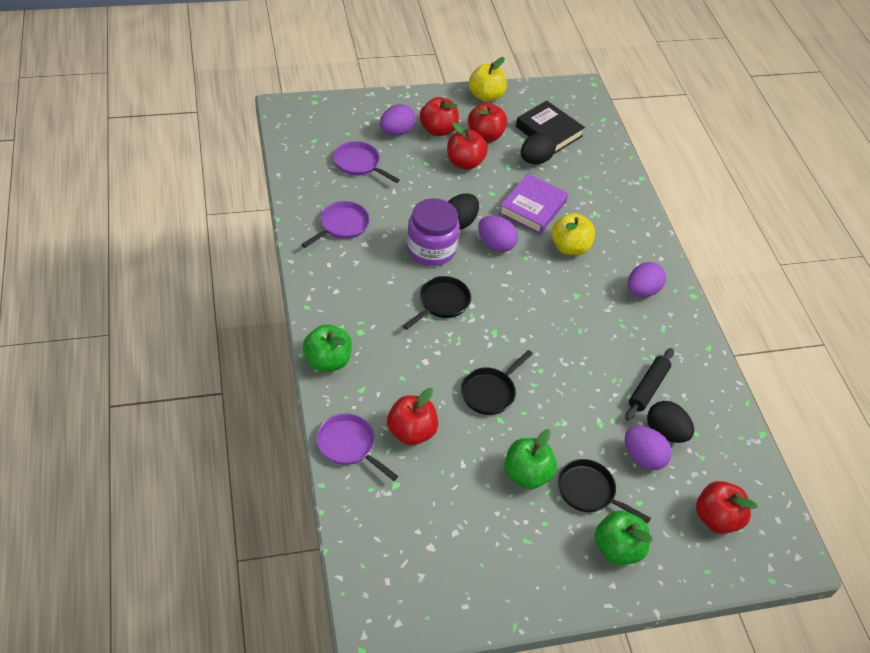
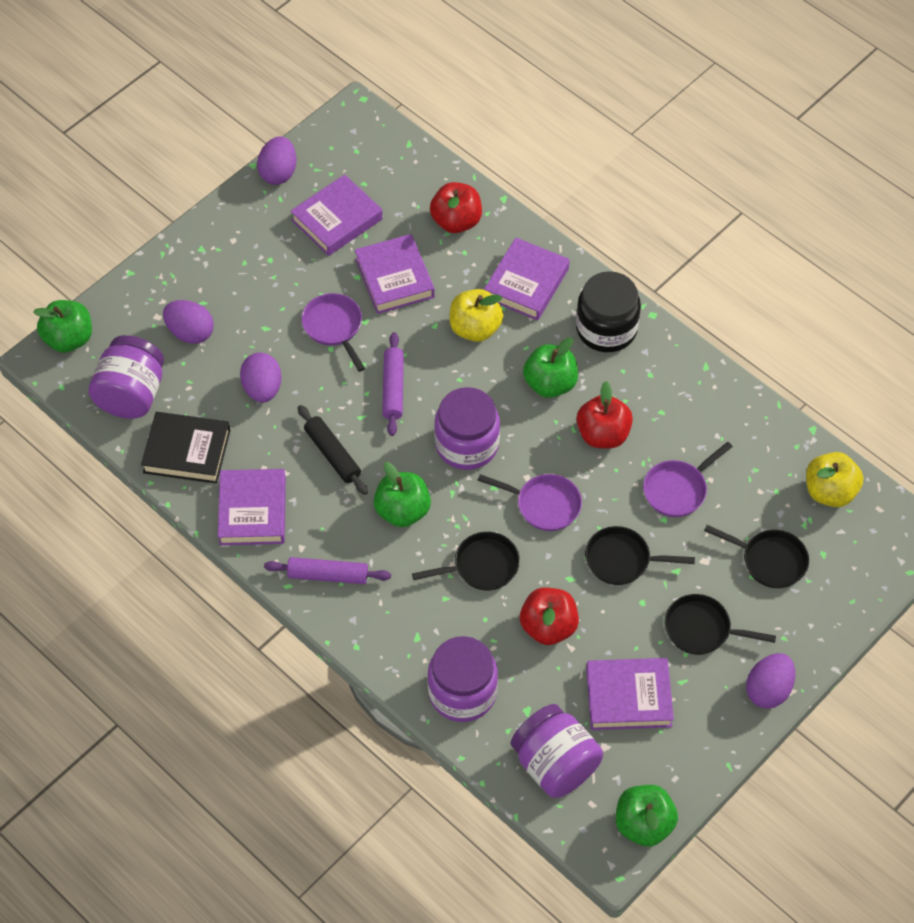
black egg: [448,193,479,229] [521,133,556,164] [647,401,694,443] = 3 -> none = 0
black jar: none = 0 -> [576,271,641,352] = 1
black pan: [403,276,471,330] [461,350,533,415] [558,459,651,523] = 3 -> [412,532,520,591] [585,526,695,585] [664,594,776,655] [704,525,809,588] = 4
green apple: [303,324,352,372] [504,429,557,489] [595,510,652,565] = 3 -> [33,300,92,353] [373,462,431,527] [523,337,578,398] [616,785,678,847] = 4
purple book: [499,174,568,234] = 1 -> [218,469,286,545] [290,175,383,256] [355,234,435,314] [484,238,570,320] [586,658,674,730] = 5
purple jar: [406,198,460,266] = 1 -> [88,335,164,419] [427,636,498,722] [434,387,500,470] [511,704,603,798] = 4
purple rolling pin: none = 0 -> [264,557,391,584] [382,332,404,436] = 2
red apple: [387,388,438,445] [419,97,459,136] [447,122,488,170] [468,103,507,142] [696,481,757,534] = 5 -> [430,182,482,233] [520,588,579,645] [577,381,633,448] = 3

